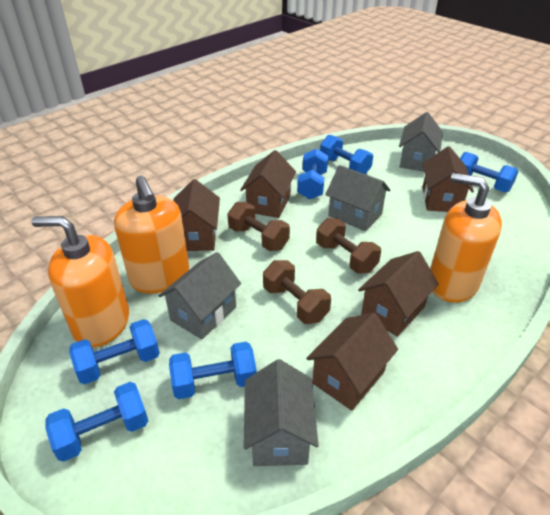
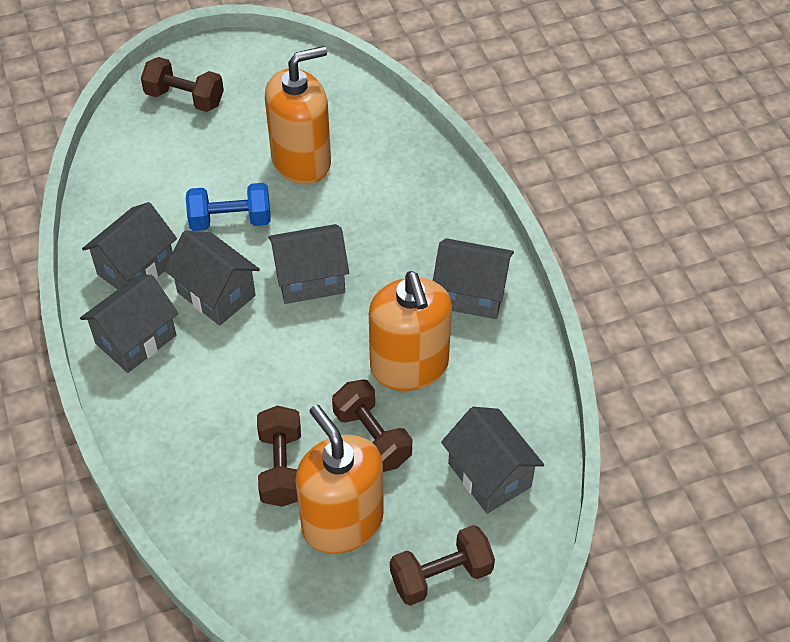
blue dumbbell: [45,382,148,462] [69,319,160,384] [169,342,257,399] [297,149,328,199] [320,135,373,174] [460,152,519,192] = 6 -> [186,183,271,231] = 1
brown dumbbell: [227,202,290,251] [263,260,331,324] [316,218,381,274] = 3 -> [141,57,224,112] [257,406,301,507] [332,379,412,472] [390,525,495,606] = 4
brown house: [173,179,220,251] [240,150,296,218] [306,313,398,411] [358,251,439,337] [423,146,474,212] = 5 -> none = 0
grey house: [158,252,241,339] [244,359,319,466] [325,165,391,231] [399,112,443,172] = 4 -> [80,275,179,373] [82,202,177,290] [164,231,260,326] [268,224,349,304] [433,238,514,319] [441,407,544,514] = 6

